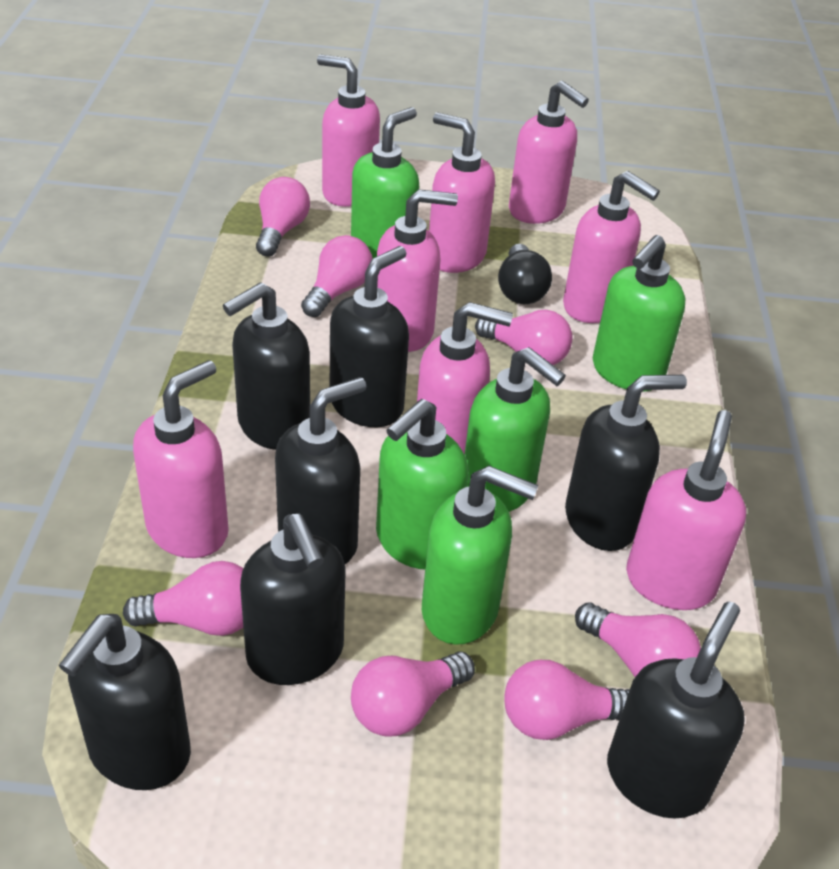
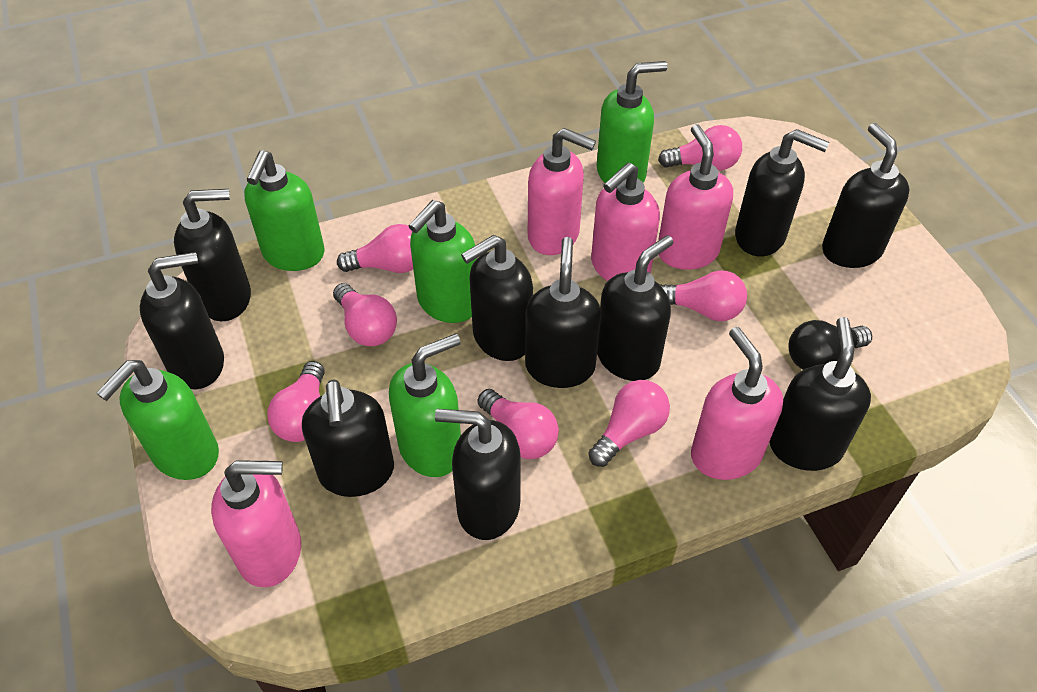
black soap dispenser: [59,614,191,790] [223,282,310,450] [240,514,345,685] [275,377,367,564] [330,246,409,427] [565,375,687,551] [607,602,745,819] = 7 -> [140,252,224,389] [174,189,251,321] [302,379,394,497] [435,409,521,540] [461,235,533,361] [525,237,601,388] [597,235,673,381] [735,129,829,256] [770,317,871,471] [822,123,910,268] = 10
pink soap dispenser: [133,360,229,558] [317,54,380,207] [377,189,458,352] [417,302,513,455] [429,112,495,273] [509,81,589,224] [563,171,660,323] [626,410,746,610] = 8 -> [211,460,301,587] [528,128,596,255] [591,162,660,281] [658,124,733,270] [691,327,783,480] = 5

